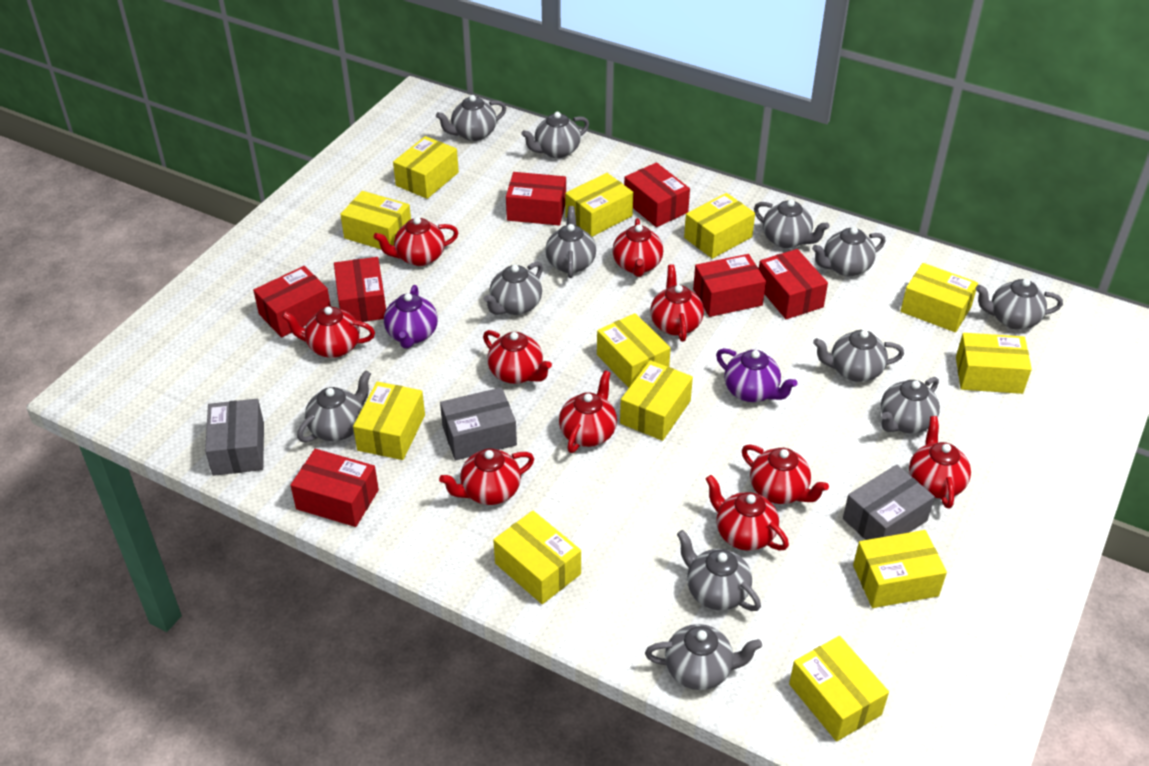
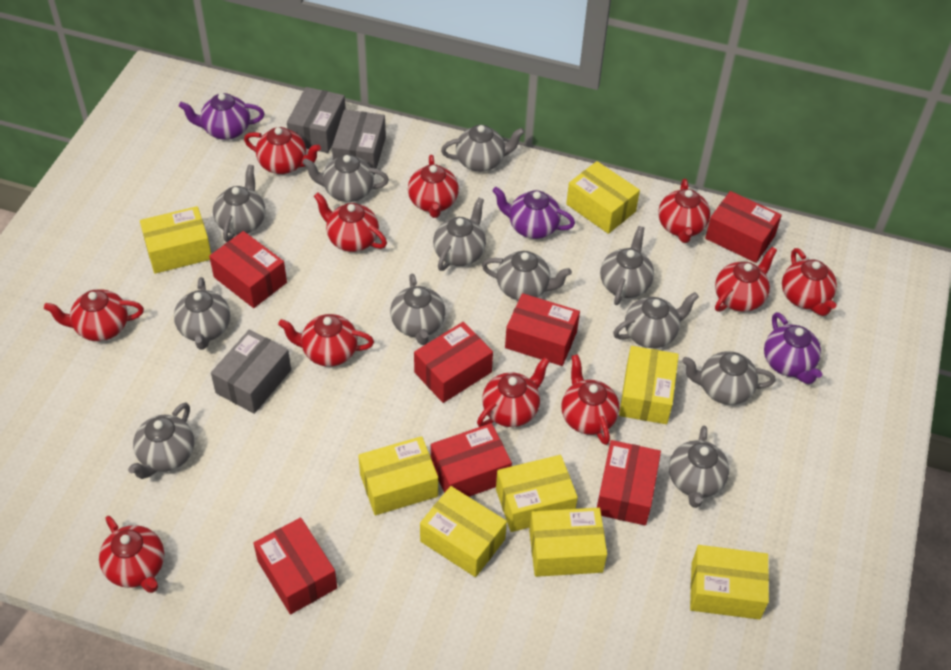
purple teapot: [384,285,438,349] [716,348,797,402] = 2 -> [179,93,264,140] [492,187,575,239] [764,312,822,384] = 3
red teapot: [282,307,375,358] [374,217,459,266] [439,449,534,505] [483,330,552,384] [559,370,617,453] [612,218,663,277] [650,264,704,342] [706,475,789,551] [742,444,829,504] [909,416,971,509] = 10 -> [44,289,144,341] [99,516,164,593] [244,127,321,174] [278,314,374,367] [314,192,387,252] [408,155,459,218] [477,357,550,427] [561,354,620,445] [658,179,710,243] [715,247,777,312] [782,248,837,316] = 11
yellow box: [340,191,411,249] [353,381,425,460] [393,136,459,199] [493,511,581,604] [565,173,634,237] [597,313,671,388] [620,360,693,441] [684,193,755,259] [789,636,889,741] [853,530,947,608] [901,263,978,332] [956,333,1032,394] = 12 -> [140,206,211,274] [358,436,438,515] [420,486,507,577] [496,455,578,532] [529,508,607,577] [566,161,640,234] [619,346,679,424] [690,545,769,620] = 8

